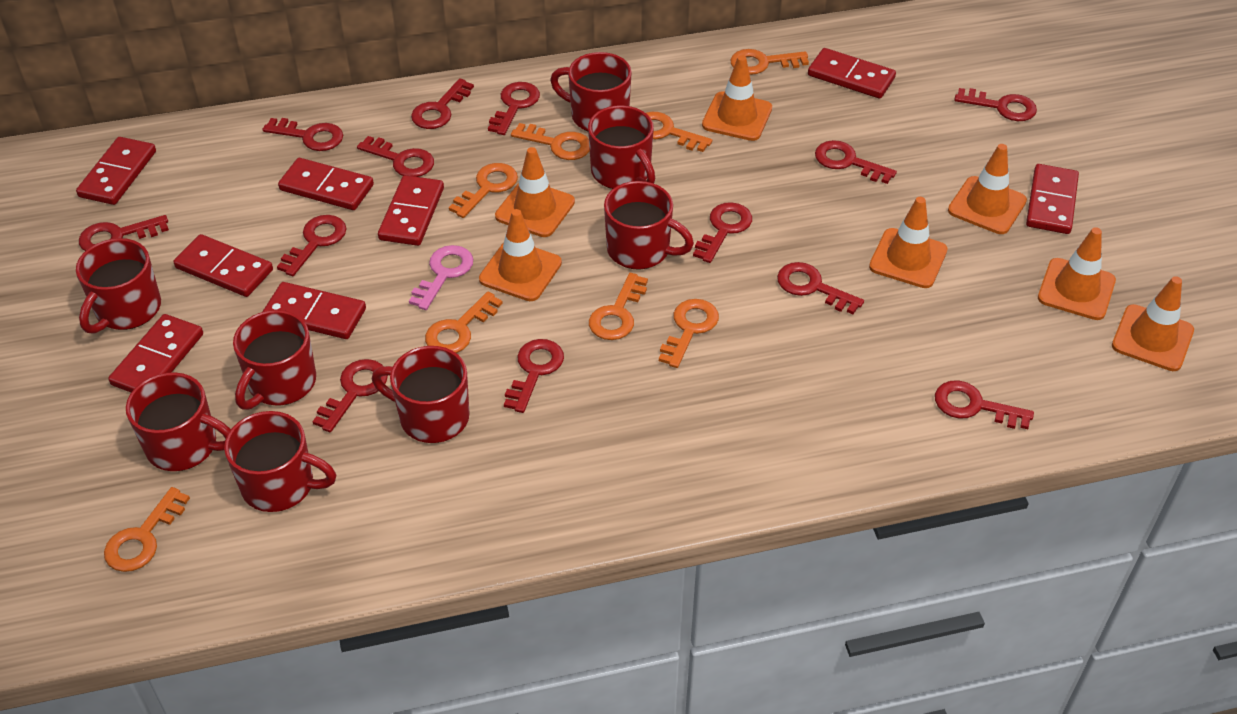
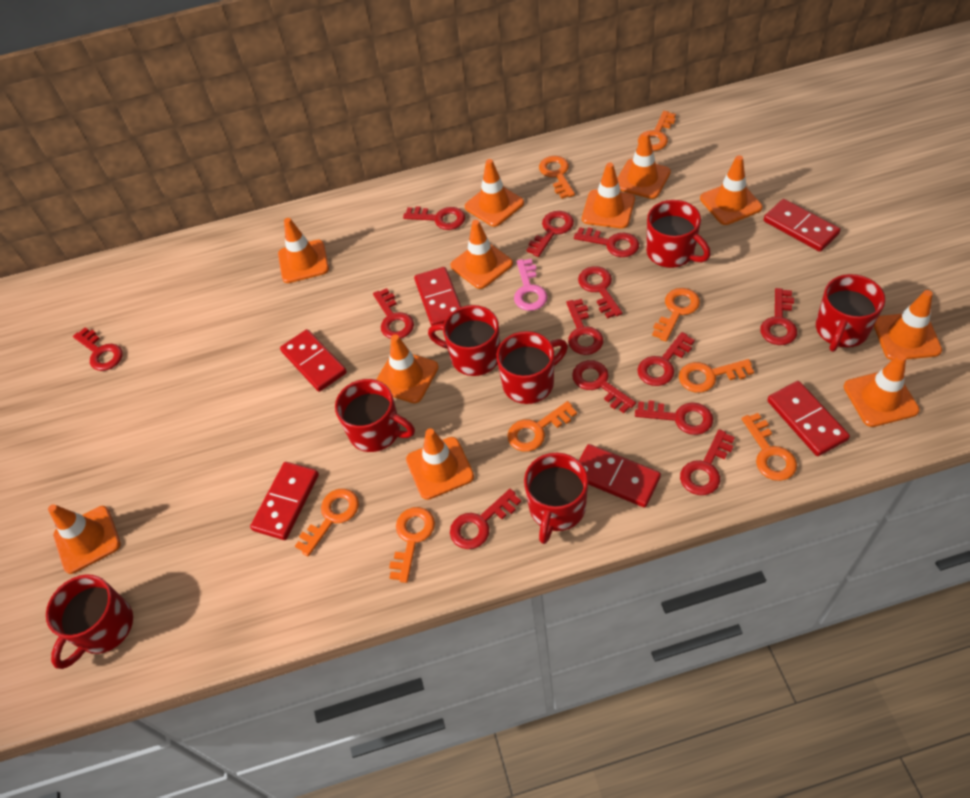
orange traffic cone: [479,209,562,301] [495,147,575,237] [702,55,772,141] [869,197,948,288] [948,144,1027,234] [1038,227,1116,320] [1112,276,1194,371] = 7 -> [48,504,121,574] [278,218,329,283] [376,334,439,403] [406,428,474,500] [450,220,513,289] [465,159,524,227] [582,162,635,228] [617,132,671,199] [700,155,763,225] [844,354,920,427] [874,290,942,360] = 11
red domino: [76,137,156,205] [108,314,203,392] [174,234,273,297] [263,282,366,339] [278,158,374,210] [378,175,444,246] [808,48,896,99] [1026,164,1079,234] = 8 -> [250,462,319,540] [280,329,347,392] [414,267,461,326] [579,444,661,508] [764,199,840,252] [767,381,850,456] = 6
red mug: [76,238,161,334] [126,372,231,471] [224,411,336,512] [233,310,316,410] [372,346,469,443] [550,52,632,131] [588,105,655,189] [604,181,694,270] = 8 -> [46,574,133,669] [335,379,415,452] [428,305,500,376] [497,331,568,404] [524,453,588,544] [646,200,711,268] [816,274,885,352] = 7

